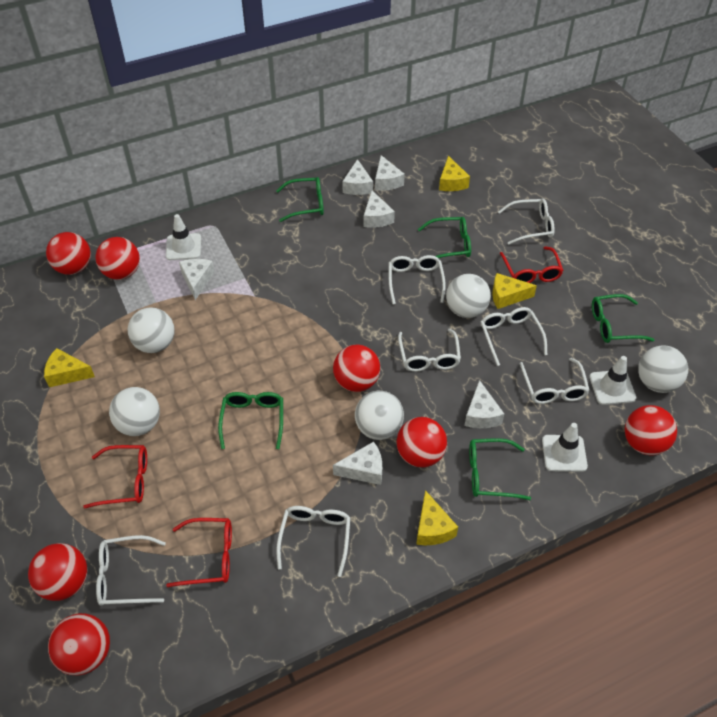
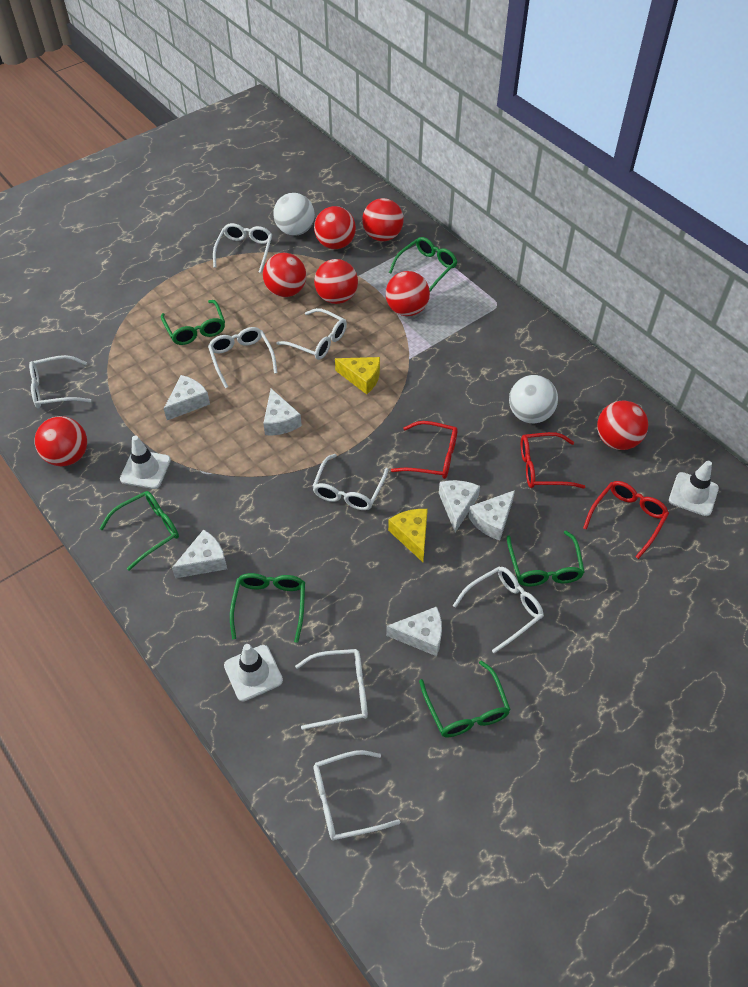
green glasses: [218,392,283,449] [276,177,324,222] [418,217,471,258] [469,438,531,500] [592,294,654,343] = 5 -> [99,491,179,571] [161,300,225,345] [230,573,305,643] [389,237,457,291] [419,660,511,737] [507,531,585,586] = 6
white ball: [109,387,160,436] [128,307,174,353] [355,391,404,440] [446,274,491,318] [638,345,688,393] = 5 -> [273,193,315,236] [509,375,558,423] = 2
white glasses: [96,535,166,606] [276,506,350,577] [388,255,446,304] [398,329,461,372] [481,307,547,366] [498,199,555,245] [520,358,590,404] = 7 -> [29,355,91,408] [208,327,278,388] [213,223,272,273] [277,308,347,360] [295,649,368,730] [312,454,388,510] [314,750,400,841] [453,567,544,653] = 8
yellow cheese: [44,348,95,387] [416,490,458,545] [439,156,470,191] [492,273,537,309] = 4 -> [335,357,380,394] [388,509,428,562] = 2

